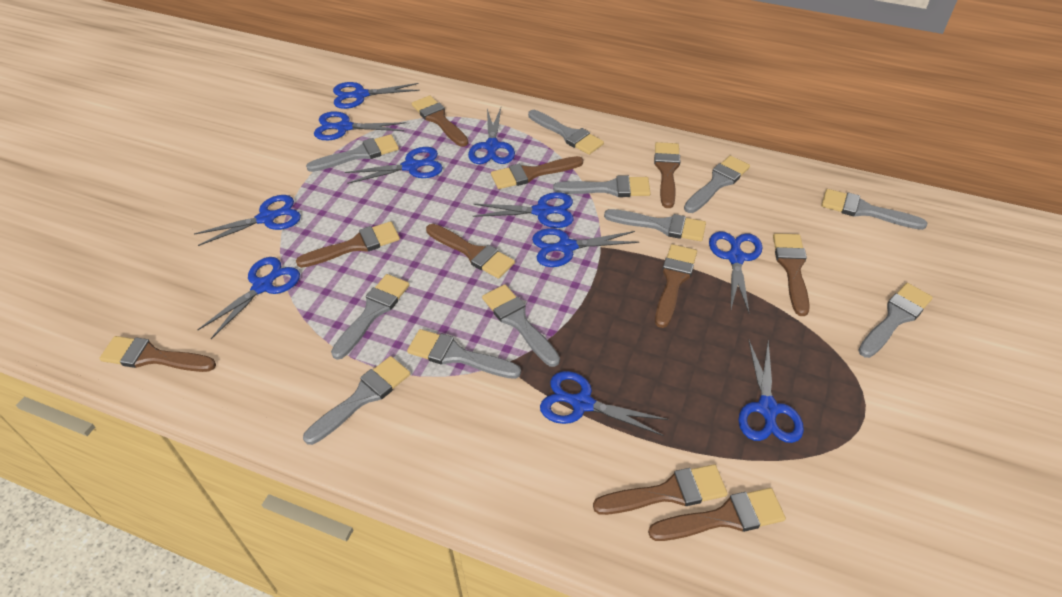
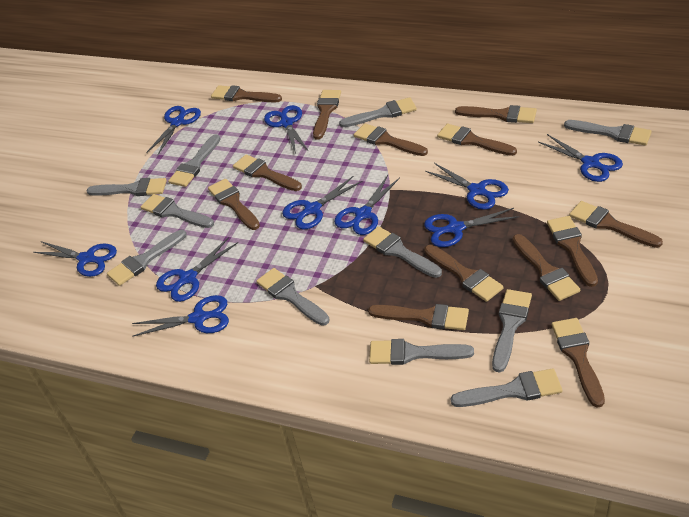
blue scissors: [194,195,301,246] [197,257,300,339] [314,111,406,140] [333,82,420,109] [345,147,443,184] [468,108,515,164] [473,192,574,228] [532,228,639,267] [540,371,669,436] [709,231,763,313] [738,339,804,443] = 11 -> [33,241,117,277] [132,295,229,337] [146,106,201,155] [156,237,238,302] [264,105,308,154] [282,176,363,229] [334,175,400,235] [424,208,519,247] [425,163,509,210] [538,134,623,182] = 10
brown brush: [99,336,216,372] [296,221,400,268] [412,96,468,147] [426,224,515,279] [491,156,583,189] [593,464,727,515] [648,488,786,541] [654,142,680,208] [655,244,697,328] [773,233,810,316] = 10 -> [208,179,260,230] [211,85,282,102] [233,154,302,191] [313,90,341,139] [354,123,428,156] [368,304,469,330] [424,245,504,302] [437,124,517,156] [455,105,537,123] [512,234,580,301] [547,216,598,287] [551,318,605,408] [569,201,663,248] = 13

